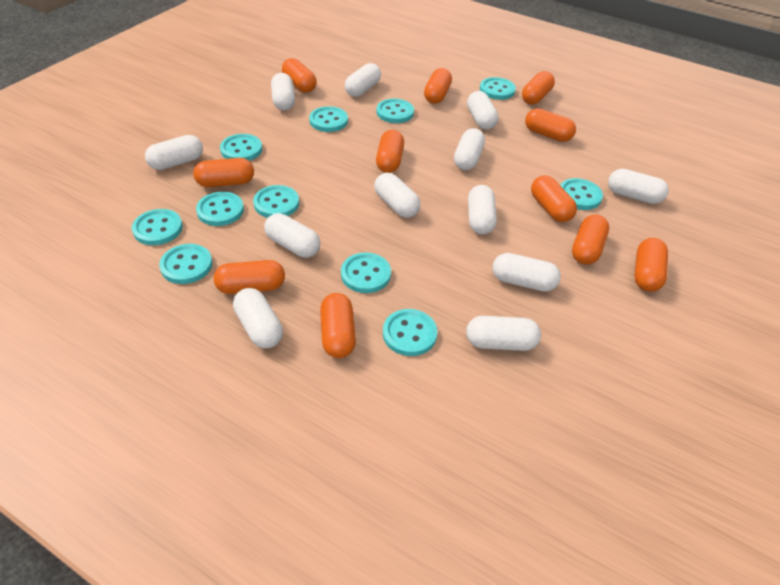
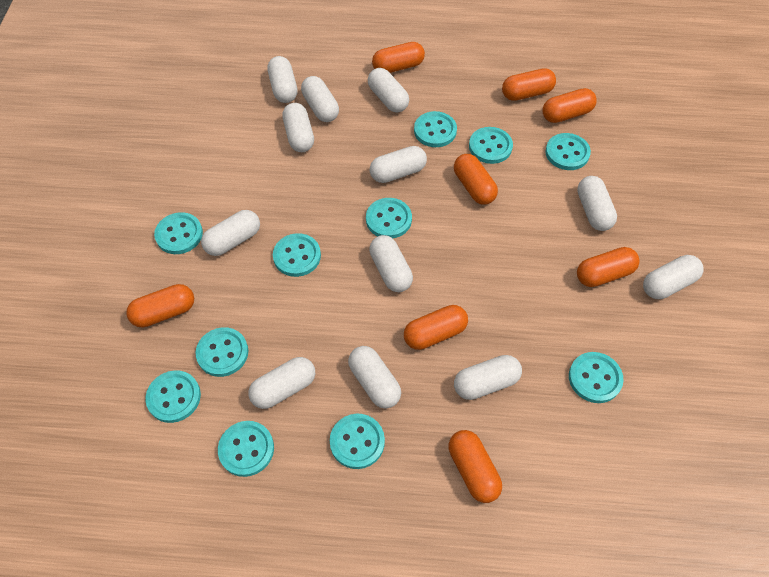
orange capsule: [193,158,254,187] [214,260,285,294] [282,58,317,93] [320,293,356,358] [376,130,404,173] [424,68,452,104] [522,71,555,105] [525,108,576,142] [531,175,577,222] [572,215,609,265] [635,238,668,292] = 11 -> [126,284,194,327] [372,42,425,73] [404,305,468,350] [449,430,502,503] [454,154,498,205] [502,68,556,101] [542,88,597,123] [577,247,640,287] = 8

